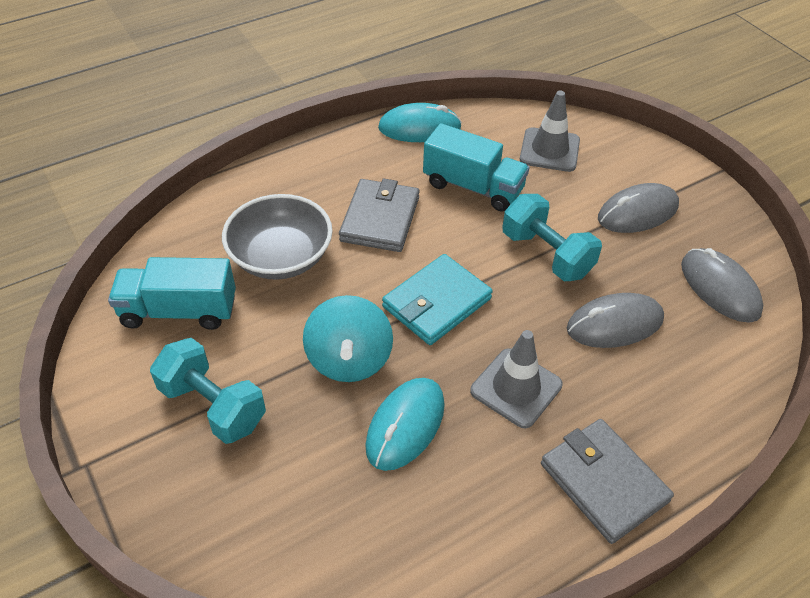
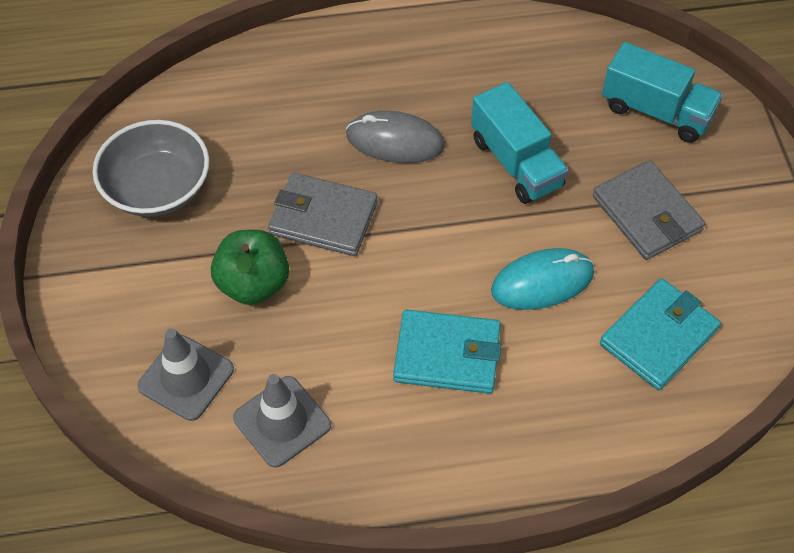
green apple: none = 0 -> [211,230,289,305] = 1
grey mouse: [567,293,664,348] [598,183,679,233] [681,248,763,322] = 3 -> [346,111,445,163] = 1
turquoise dumbbell: [150,338,266,444] [502,194,602,281] = 2 -> none = 0
turquoise mouse: [365,378,445,471] [378,103,462,142] = 2 -> [491,248,594,310] = 1
turquoise spinning top: [303,295,393,382] = 1 -> none = 0
turquoise wallet: [382,254,493,345] = 1 -> [393,310,501,394] [600,278,721,390] = 2

